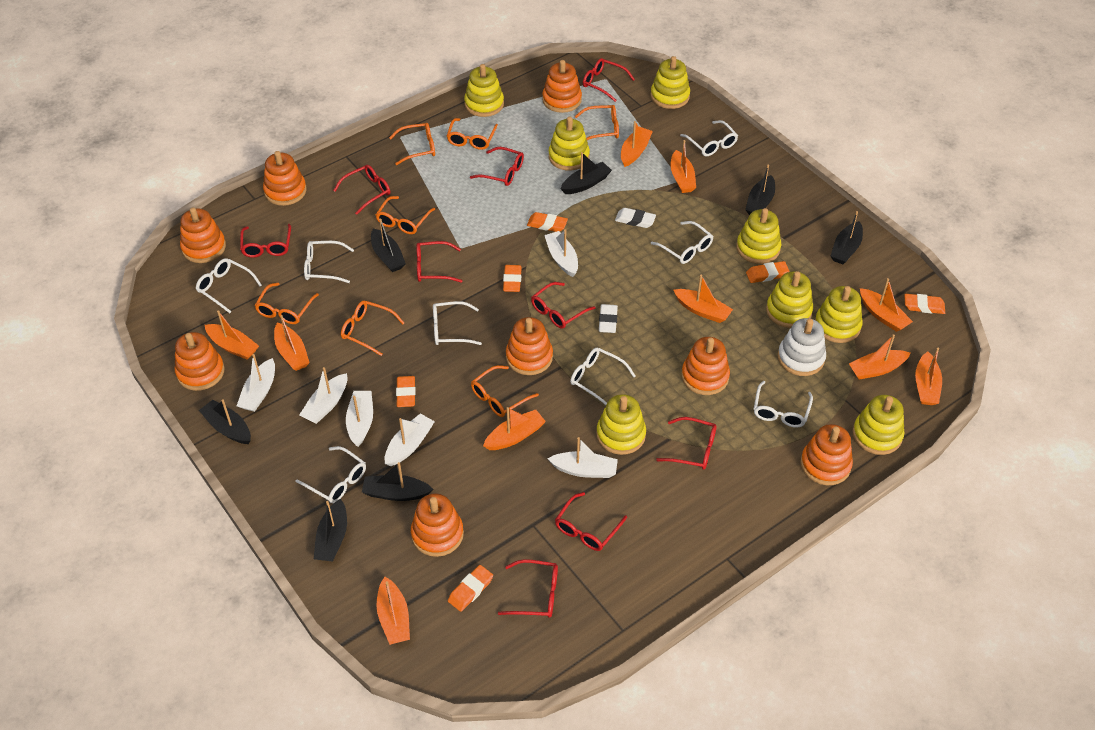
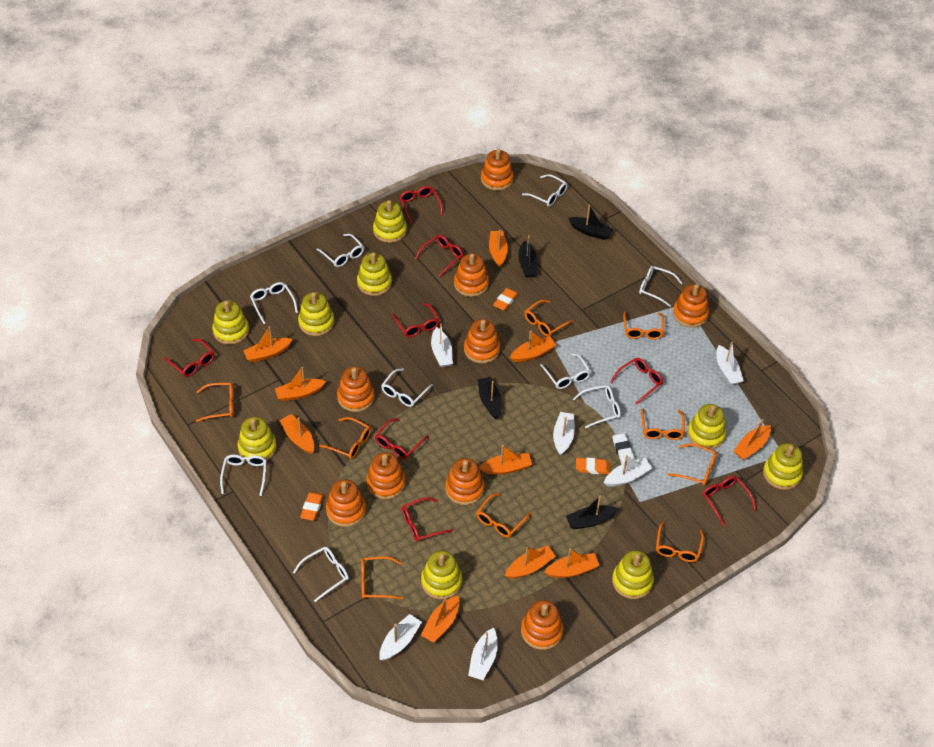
black boat: [199,399,251,444] [314,498,347,562] [362,462,433,501] [371,219,406,272] [561,152,612,194] [745,165,775,215] [831,211,863,264] = 7 -> [478,377,502,419] [518,235,538,278] [566,496,619,529] [568,204,613,240] = 4
orange eraser: [396,376,416,407] [448,565,493,612] [503,265,522,292] [527,212,568,232] [746,261,790,283] [904,294,945,314] = 6 -> [300,492,324,521] [493,288,519,311] [576,458,610,474] = 3
orange glasses: [254,283,319,324] [341,301,404,356] [376,196,435,234] [389,123,435,165] [447,118,498,150] [471,365,539,417] [575,105,619,140] = 7 -> [196,383,234,422] [319,417,371,459] [361,556,403,599] [476,493,531,538] [524,300,574,336] [623,311,664,340] [641,408,685,440] [656,521,704,562] [668,444,717,486] = 9
orange stacking toy: [175,332,225,391] [180,207,226,263] [263,151,306,206] [411,494,464,557] [506,317,553,375] [542,60,582,113] [681,337,730,395] [801,424,853,485] = 8 -> [326,479,366,527] [337,367,375,412] [366,452,405,499] [445,458,484,505] [454,254,489,297] [464,319,500,363] [481,149,514,191] [521,600,563,650] [673,284,709,328] = 9
red glasses: [240,224,291,258] [333,165,390,215] [416,241,462,283] [470,147,524,186] [498,559,558,618] [531,282,595,329] [555,492,627,551] [583,58,635,102] [656,417,717,470] = 9 -> [164,339,215,377] [375,418,429,459] [392,303,439,337] [400,186,443,224] [402,497,453,542] [415,235,463,277] [610,358,663,404] [703,476,756,526] = 8
white eraser: [599,304,618,333] [615,208,656,228] = 2 -> [613,433,635,464] = 1
white glasses: [195,258,262,313] [295,446,366,503] [304,241,354,283] [433,301,482,345] [570,348,636,405] [651,221,713,264] [680,120,738,156] [754,381,813,428] = 8 -> [220,455,267,496] [250,282,298,324] [293,547,349,602] [317,234,364,267] [381,368,433,407] [522,174,568,207] [540,353,591,389] [573,385,621,428] [639,266,682,307] = 9
white stacking toy: [778,318,826,376] = 1 -> none = 0
yellow stacking toy: [464,64,504,117] [549,117,590,171] [596,394,646,455] [651,56,690,109] [736,208,781,264] [766,271,813,328] [815,286,863,343] [853,395,904,455] = 8 -> [212,300,249,345] [237,417,277,461] [298,292,334,336] [357,253,392,296] [373,200,407,243] [421,550,462,600] [612,550,654,599] [687,404,726,449] [763,443,803,490] = 9

